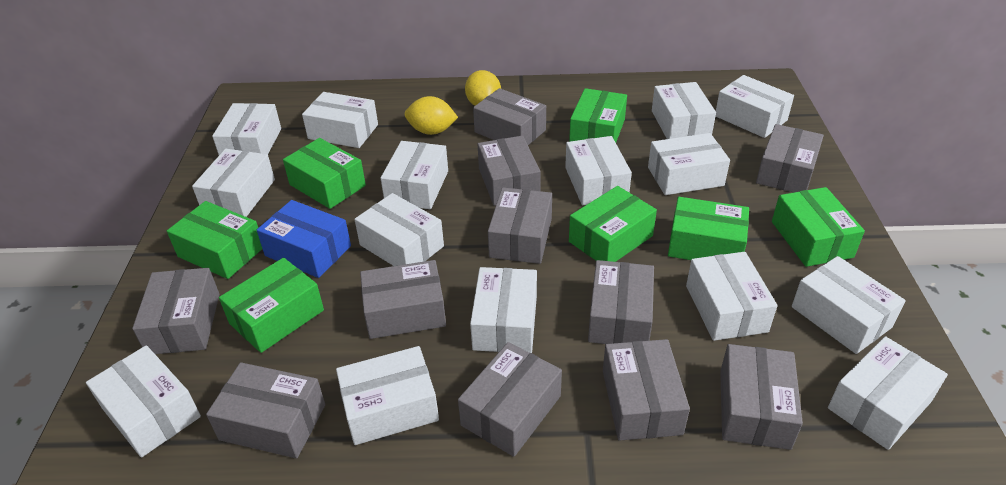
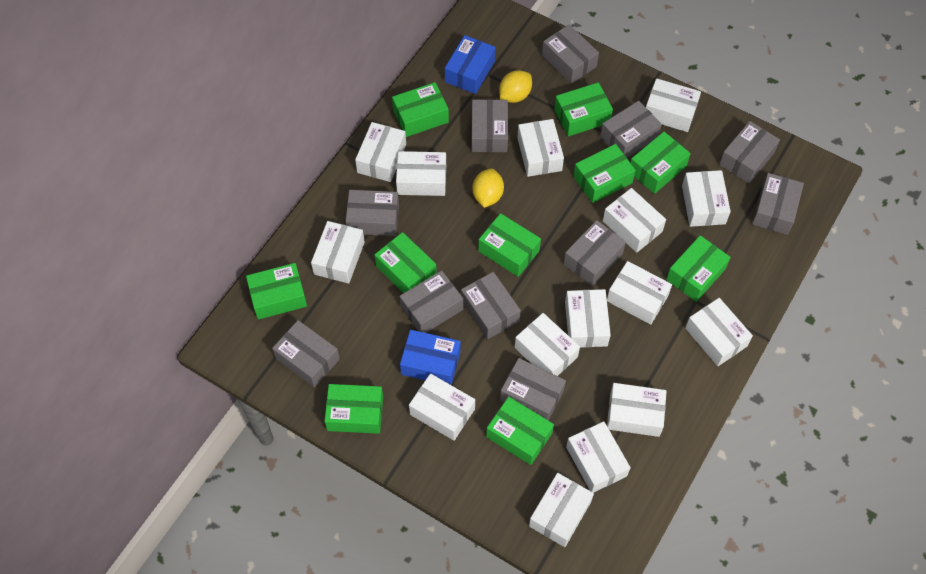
blue box: [257,200,351,278] = 1 -> [400,330,461,385] [445,35,496,94] = 2
green box: [167,201,262,279] [219,258,324,353] [283,138,366,209] [569,88,627,143] [569,186,657,262] [668,197,749,260] [772,187,865,267] = 7 -> [246,263,307,320] [324,384,383,434] [375,232,437,293] [392,82,449,137] [478,213,541,277] [486,397,554,465] [554,82,613,136] [573,144,636,203] [630,132,691,194] [666,235,731,302] = 10

